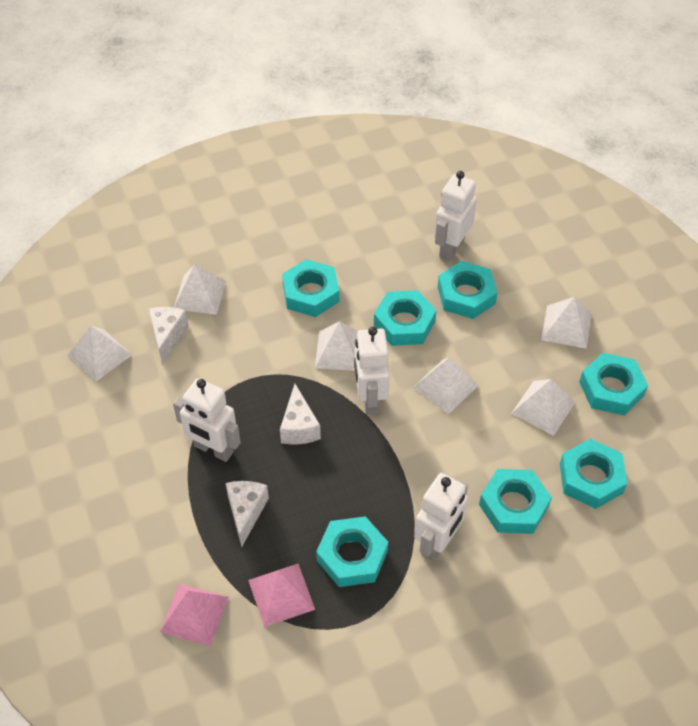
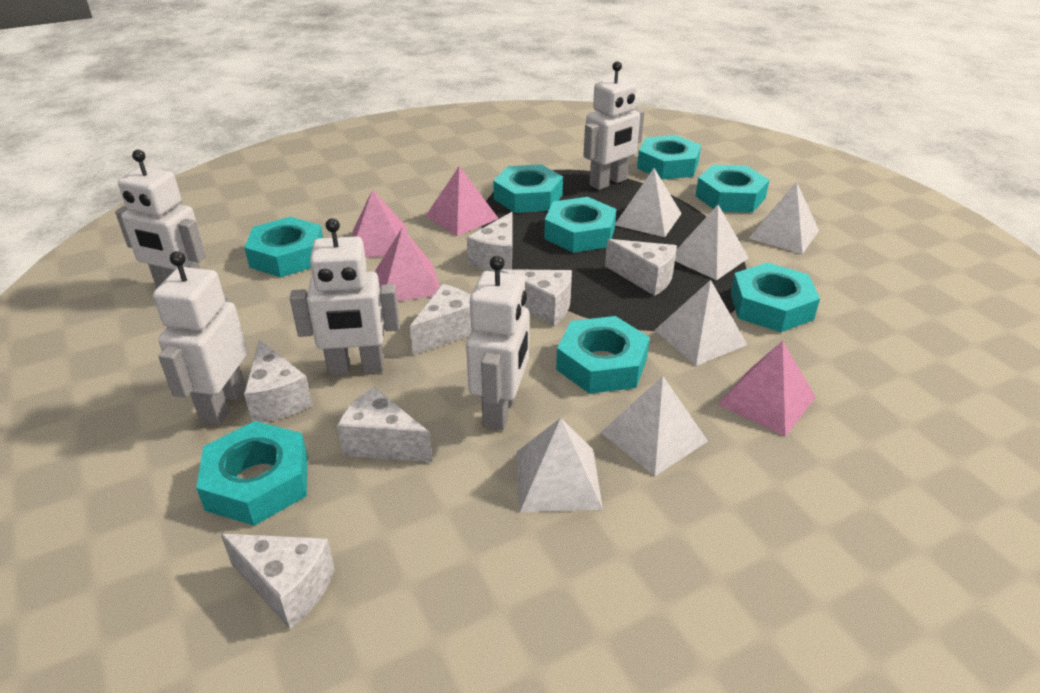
pink pyramid: [160,584,229,646] [248,564,315,627] = 2 -> [352,189,407,257] [375,228,440,301] [426,166,499,236] [718,341,816,437] = 4
turquoise nut: [282,259,339,317] [316,516,388,587] [374,290,437,346] [438,261,498,319] [479,469,552,534] [560,439,628,509] [579,353,648,415] = 7 -> [196,421,308,526] [244,217,323,277] [493,164,563,213] [544,197,616,253] [556,316,650,394] [637,135,701,180] [695,165,769,213] [731,262,820,332] = 8
white cheese: [149,307,189,364] [225,481,269,547] [280,384,321,444] = 3 -> [221,534,335,629] [244,339,313,422] [337,387,432,462] [410,284,472,355] [467,212,513,272] [500,269,572,326] [605,239,677,296] = 7
white robot: [173,378,241,462] [354,327,390,415] [414,473,468,561] [434,171,477,261] = 4 -> [115,150,206,288] [153,251,248,425] [290,218,400,376] [466,256,529,430] [583,61,644,190] = 5

